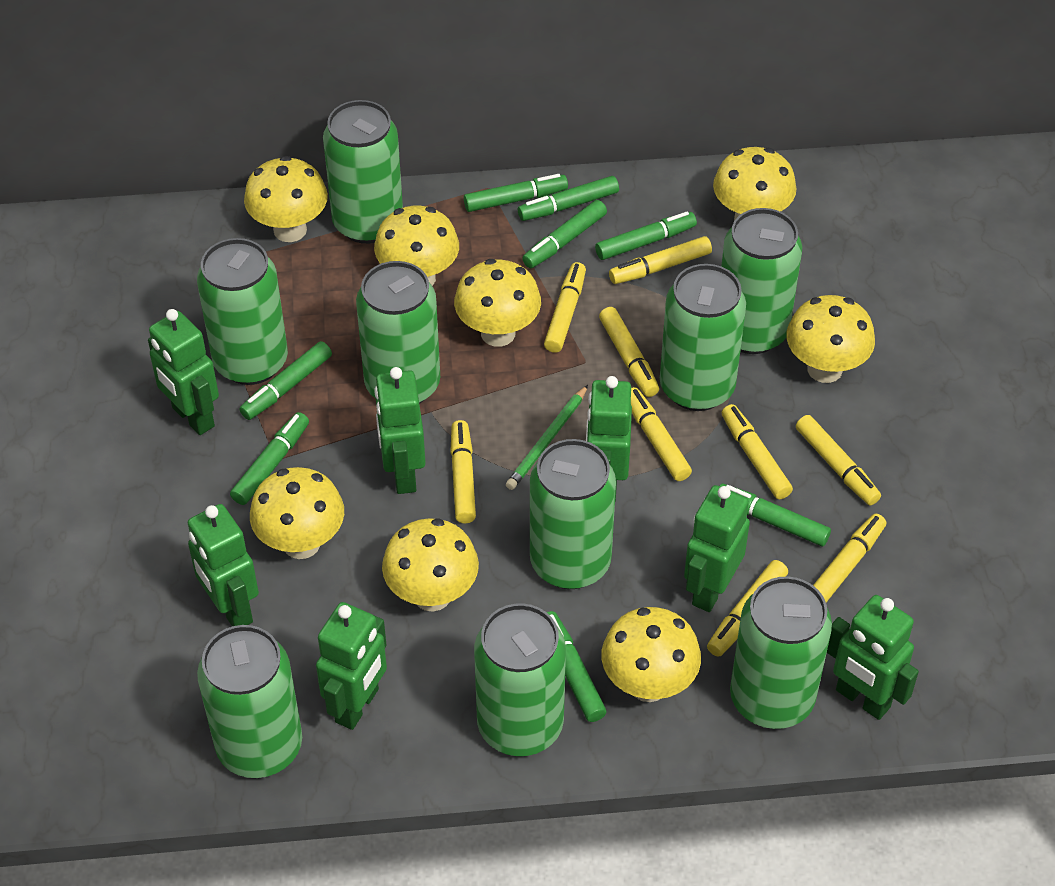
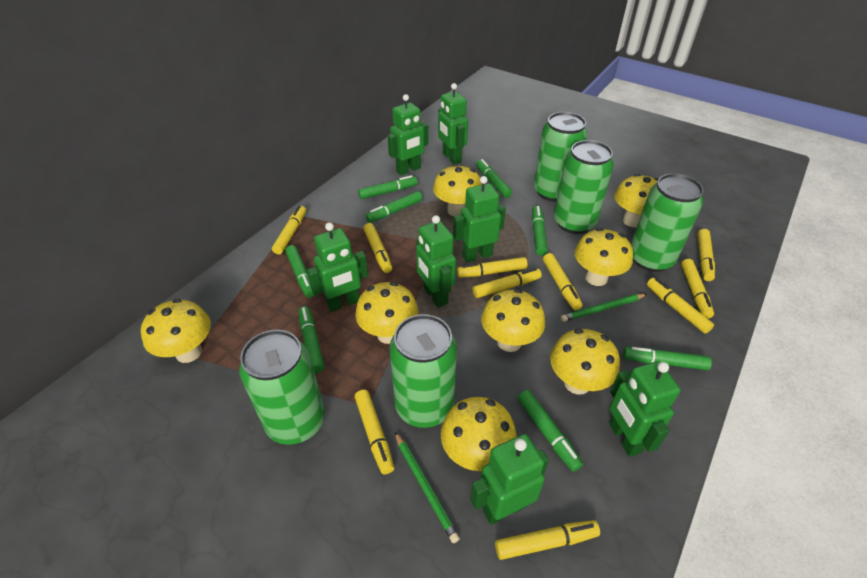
green can: [197,238,288,385] [197,625,302,778] [323,100,403,244] [356,261,440,404] [474,603,566,756] [530,439,616,589] [660,264,746,411] [721,208,802,354] [730,576,832,729] = 9 -> [239,330,325,445] [389,314,457,428] [534,112,587,202] [554,140,614,234] [631,173,704,272] = 5
green pencil: [506,385,588,490] = 1 -> [395,432,460,543] [561,294,647,322] = 2
yellow marker: [450,420,476,524] [544,262,586,353] [599,307,659,397] [609,236,712,284] [631,387,692,481] [707,560,788,657] [722,404,793,499] [796,415,881,505] [813,514,886,602] = 9 -> [272,206,306,254] [355,390,394,474] [363,223,392,273] [457,257,528,278] [473,268,542,298] [495,520,600,560] [543,253,582,310] [647,278,714,334] [681,259,714,319] [697,229,715,281] = 10

